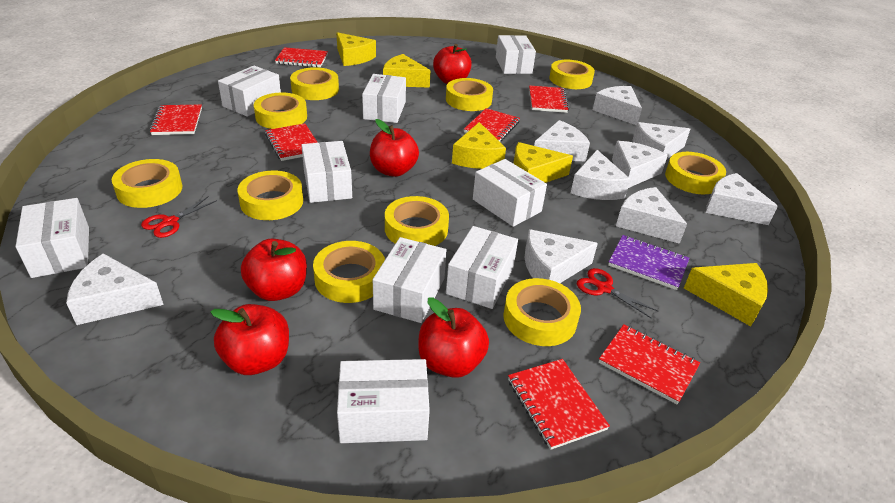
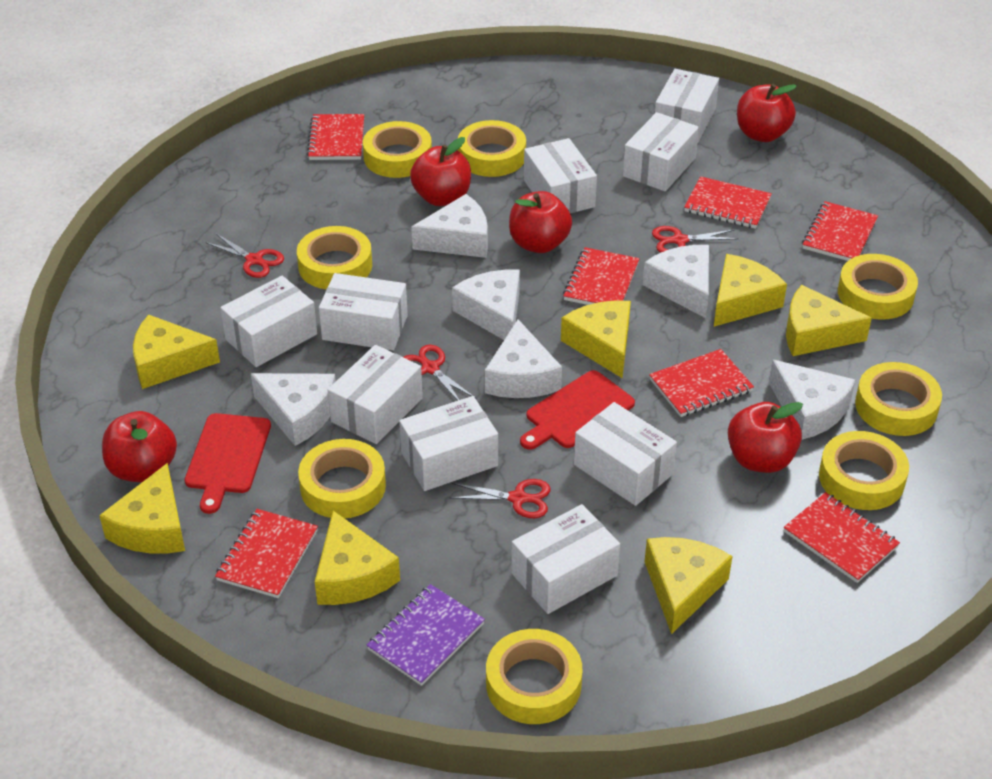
red cutting board: none = 0 -> [185,413,271,514] [520,370,635,450] = 2
red scissors: [141,196,217,238] [577,268,658,319] = 2 -> [205,233,284,278] [403,345,476,401] [450,479,551,518] [652,226,738,253] = 4
white cheese: [66,253,164,325] [525,229,598,283] [534,120,590,161] [571,150,631,200] [593,86,642,125] [612,141,668,188] [616,187,687,244] [632,122,690,160] [706,173,778,225] = 9 -> [251,373,336,446] [411,194,488,258] [452,270,520,340] [485,319,562,398] [643,245,709,318] [769,360,855,440] = 6
yellow cheese: [336,32,376,66] [383,54,431,88] [452,122,506,169] [513,142,573,183] [684,263,768,326] = 5 -> [99,463,185,554] [133,315,220,389] [315,511,400,605] [561,300,631,378] [645,537,732,634] [714,254,787,327] [786,285,872,356] = 7
yellow tape: [112,159,182,208] [238,171,303,220] [254,93,307,129] [290,67,339,100] [313,241,385,303] [385,196,449,246] [446,78,493,111] [503,278,581,346] [549,60,595,89] [665,152,726,194] = 10 -> [297,226,372,289] [298,439,386,518] [363,121,432,178] [458,120,526,177] [486,629,583,724] [819,431,909,510] [838,254,918,320] [855,362,942,436] = 8

